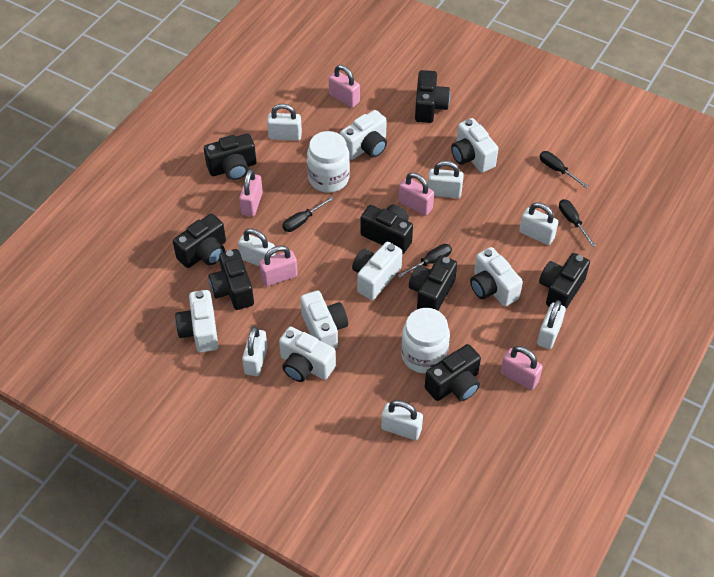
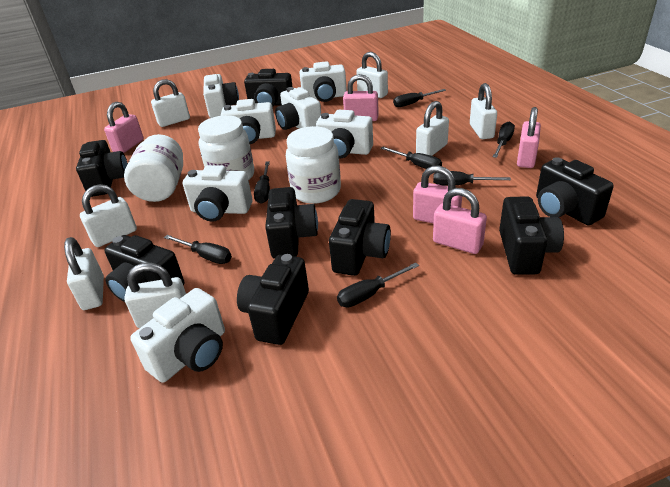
black screwdriver: [282,196,334,232] [397,244,452,278] [540,151,589,188] [559,199,596,247] = 4 -> [164,235,232,264] [254,161,270,204] [337,263,419,307] [380,147,442,169] [393,89,446,107] [433,171,511,186] [493,122,515,158] = 7
white jar: [307,131,350,193] [401,308,450,373] = 2 -> [124,134,183,202] [198,115,254,180] [286,126,341,204] = 3

